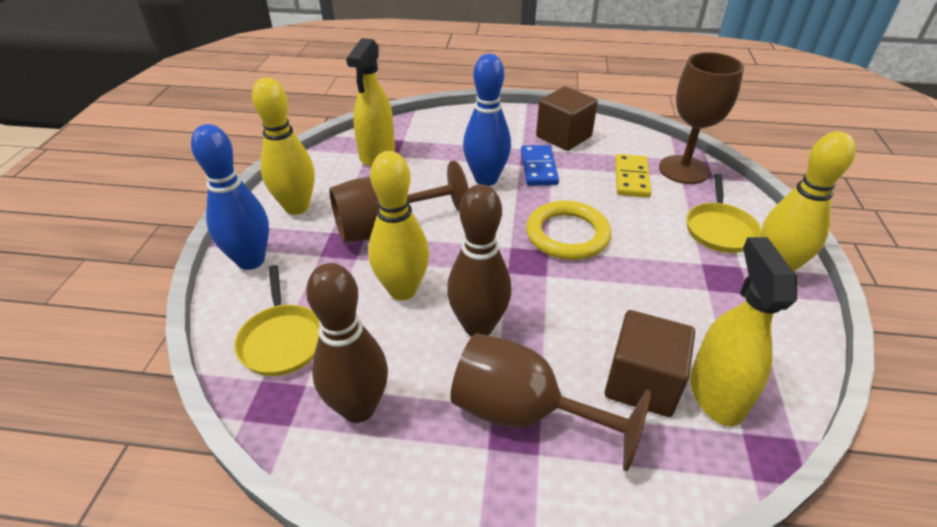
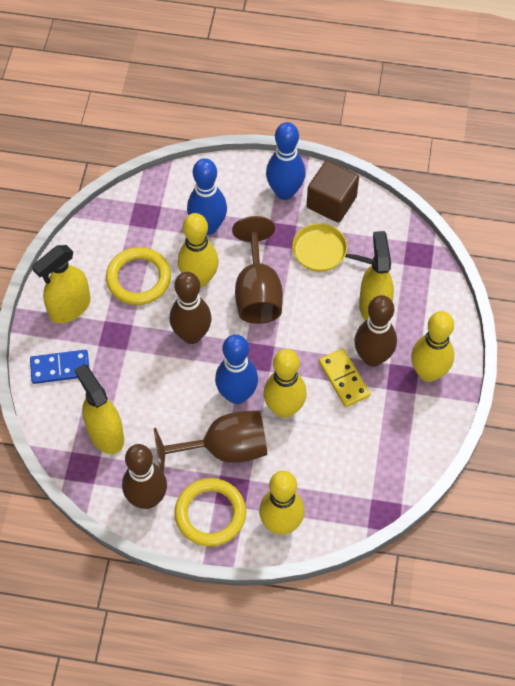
blue bowling pin: [191,124,269,270] [463,54,511,186] = 2 -> [187,158,227,235] [215,334,258,404] [266,122,305,200] = 3
brown bowling pin: [306,263,388,423] [447,184,512,336] = 2 -> [122,444,167,509] [170,272,212,344] [354,295,397,367] = 3
brown cube: [536,86,598,151] [605,310,695,417] = 2 -> [307,160,359,223] = 1
brown goblet: [329,160,469,242] [450,333,651,471] [659,52,744,184] = 3 -> [154,411,267,473] [232,216,283,324] = 2
yellow bowling pin: [252,77,315,215] [368,151,429,300] [760,131,856,272] = 3 -> [178,213,219,288] [259,471,305,535] [263,349,307,418] [411,311,454,382] = 4
yellow pan: [234,265,320,376] [686,174,761,253] = 2 -> [292,223,373,272] = 1
yellow ring: [526,201,611,260] = 1 -> [106,247,171,305] [174,478,246,547] = 2
yellow spray bottle: [346,38,395,166] [690,237,797,426] = 2 -> [32,245,91,323] [74,364,124,454] [359,231,394,321] = 3

